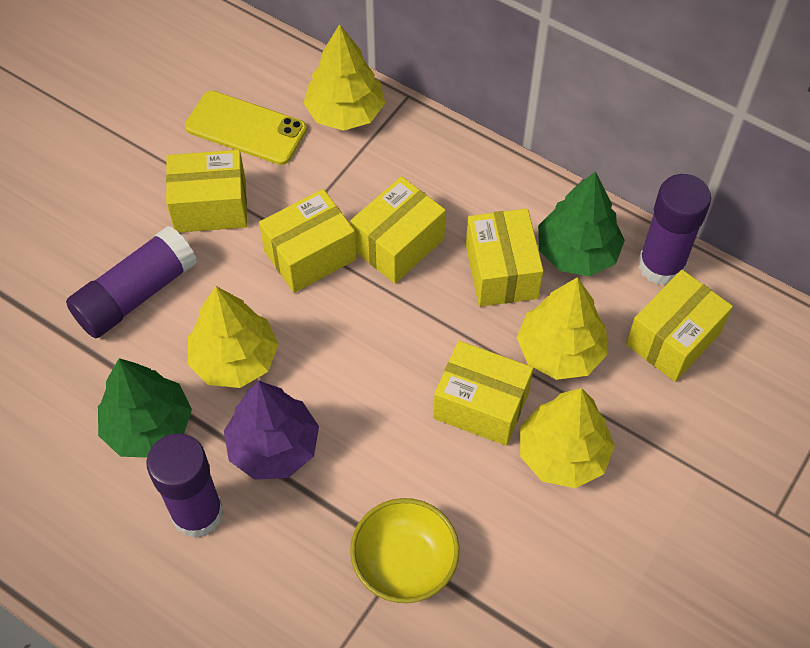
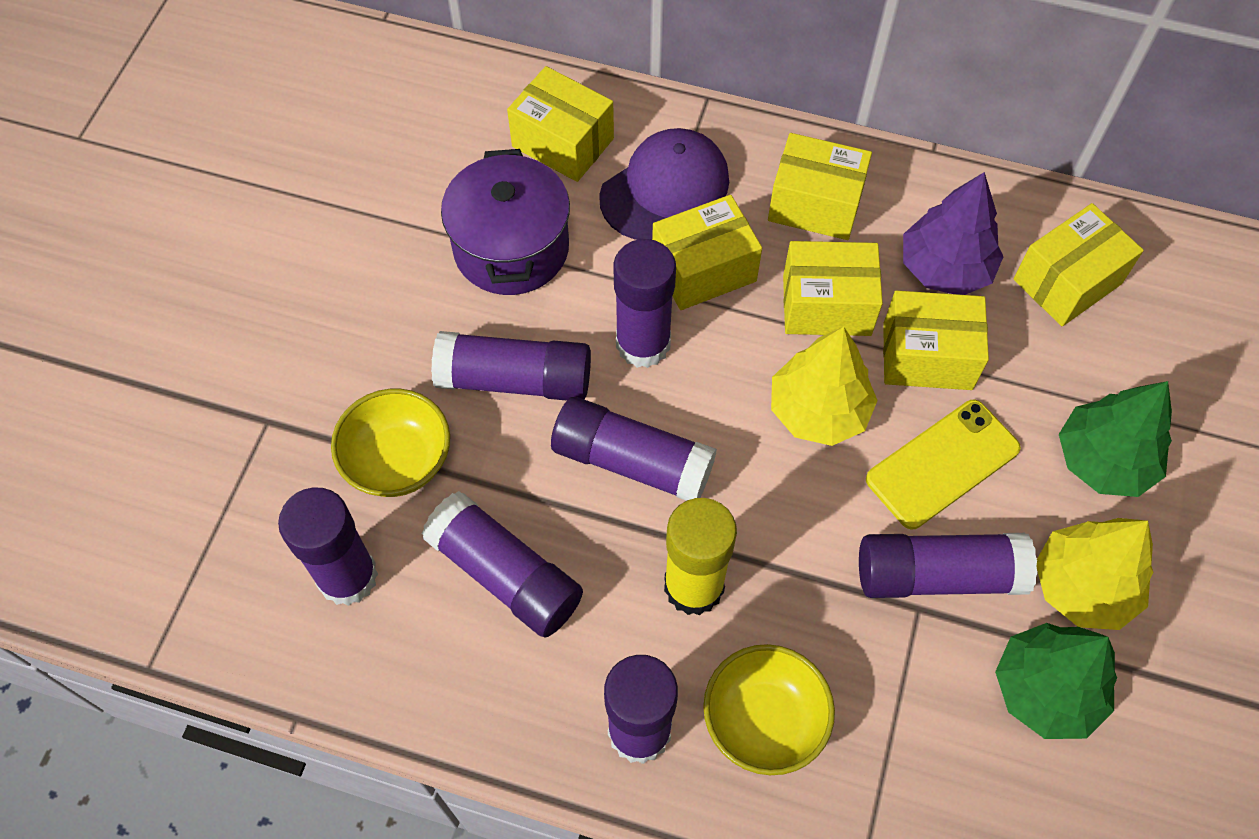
purple cap: none = 0 -> [599,128,729,240] = 1
purple glue stick: [66,226,197,338] [146,433,224,538] [638,174,711,285] = 3 -> [278,488,378,606] [422,491,583,638] [431,331,591,401] [551,397,717,501] [604,655,678,764] [613,239,676,368] [859,533,1037,598] = 7
purple pot: none = 0 -> [441,149,570,295] = 1
yellow bowl: [350,498,459,603] = 1 -> [331,389,450,497] [703,644,835,775] = 2
yellow glue stick: none = 0 -> [664,498,737,615] = 1
yellow tree: [188,286,279,388] [303,24,385,131] [517,277,608,380] [520,388,615,488] = 4 -> [771,327,878,446] [1037,518,1153,630] = 2

